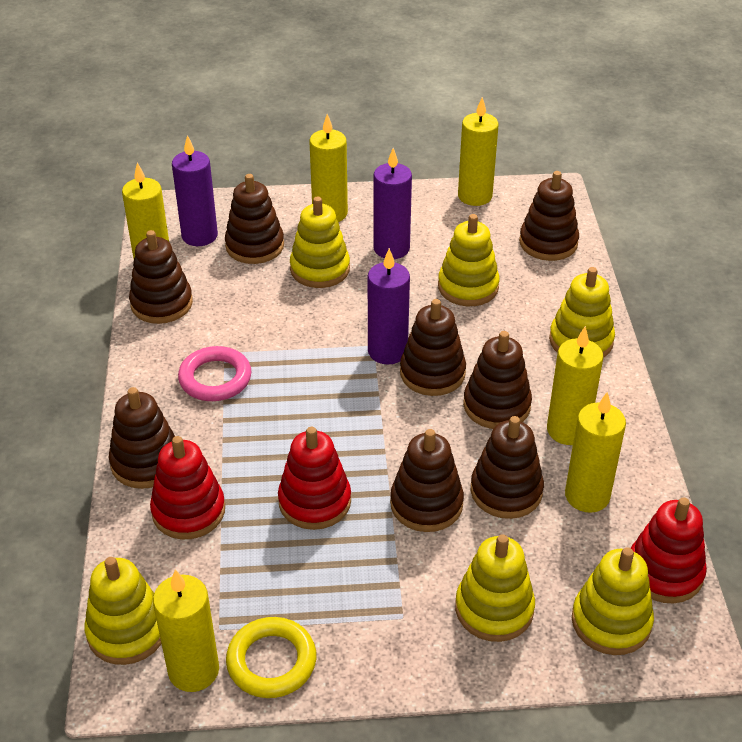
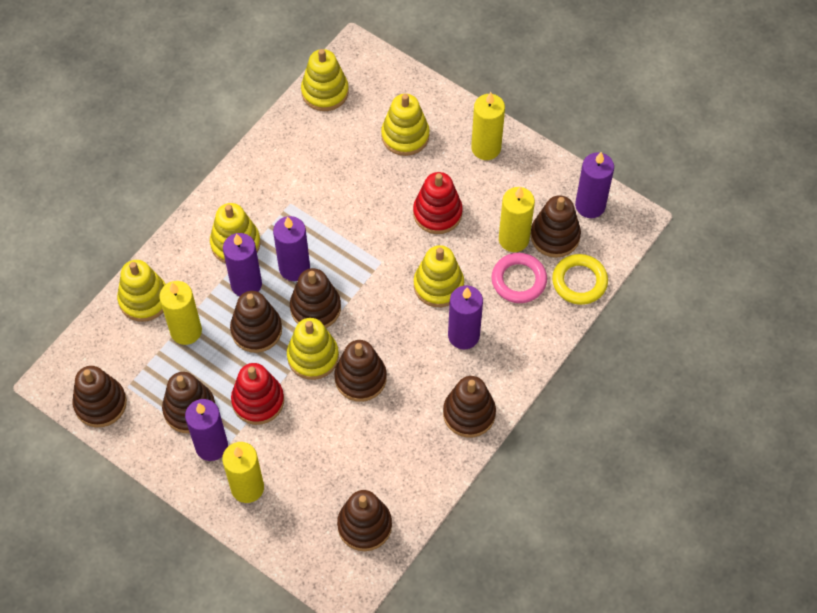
purple candle: [172,135,218,246] [368,248,410,364] [373,148,412,259] = 3 -> [185,399,228,461] [223,233,262,296] [273,216,310,281] [448,286,483,349] [575,152,614,218] = 5
red stacking toy: [150,436,225,539] [278,427,351,530] [631,498,707,603] = 3 -> [231,363,284,425] [413,172,463,234] = 2
yellow candle: [122,162,169,259] [153,570,219,692] [309,114,348,222] [458,97,499,206] [547,326,603,445] [565,392,626,513] = 6 -> [159,281,202,345] [222,442,264,503] [471,92,505,160] [499,187,535,252] = 4

